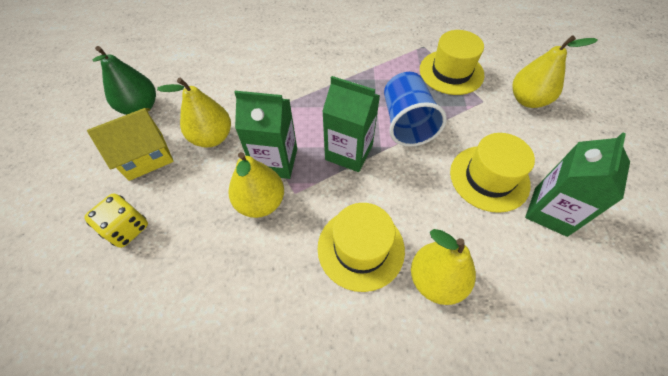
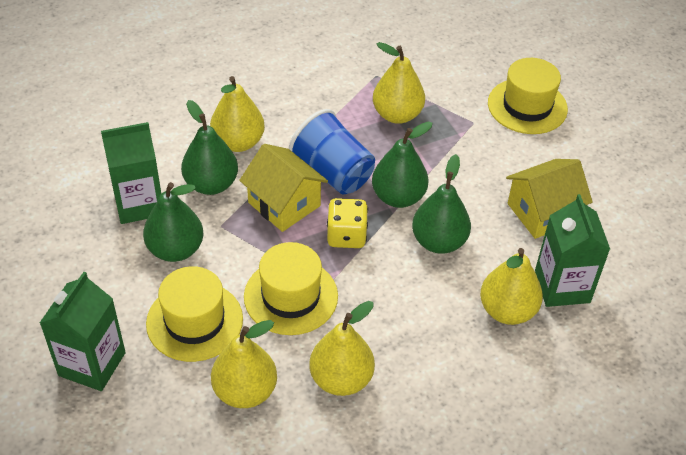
green pear: [93,46,156,115] = 1 -> [143,182,203,262] [181,100,238,195] [372,122,433,208] [412,154,471,254] = 4
yellow house: [87,108,174,181] = 1 -> [239,144,328,232] [506,159,593,239] = 2
yellow pear: [157,78,231,147] [228,152,284,218] [411,229,476,305] [512,35,598,108] = 4 -> [210,76,265,152] [211,320,277,408] [309,301,375,396] [373,42,425,124] [480,248,543,325] = 5

